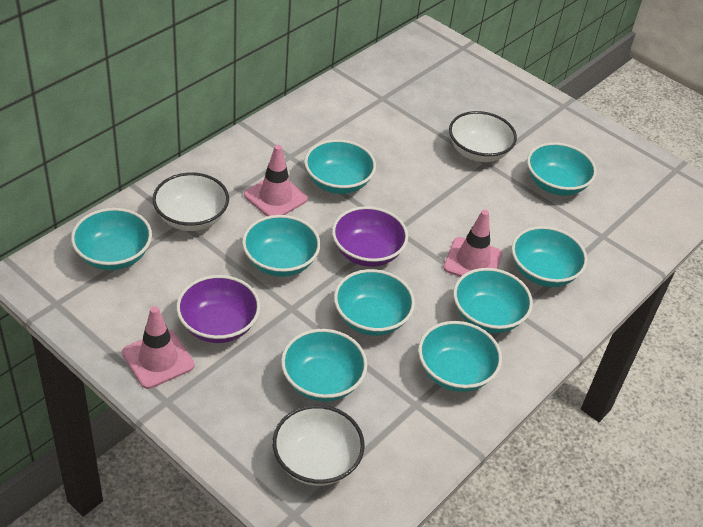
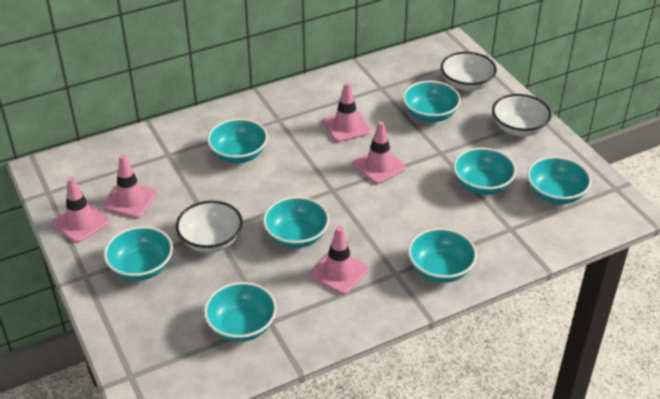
pink traffic cone: [122,306,195,389] [244,145,308,216] [443,210,502,277] = 3 -> [52,177,110,243] [103,155,157,218] [310,226,369,295] [323,82,371,142] [353,121,406,184] = 5
purple bowl: [176,275,260,343] [332,206,408,267] = 2 -> none = 0
turquoise bowl: [71,208,152,270] [242,215,320,277] [281,329,367,402] [304,139,376,194] [334,269,415,336] [418,321,502,392] [453,268,533,333] [511,226,588,287] [527,142,597,196] = 9 -> [104,226,173,281] [204,282,277,342] [207,118,268,163] [263,196,329,248] [403,81,461,122] [408,228,477,283] [453,147,516,195] [527,156,591,204] = 8

